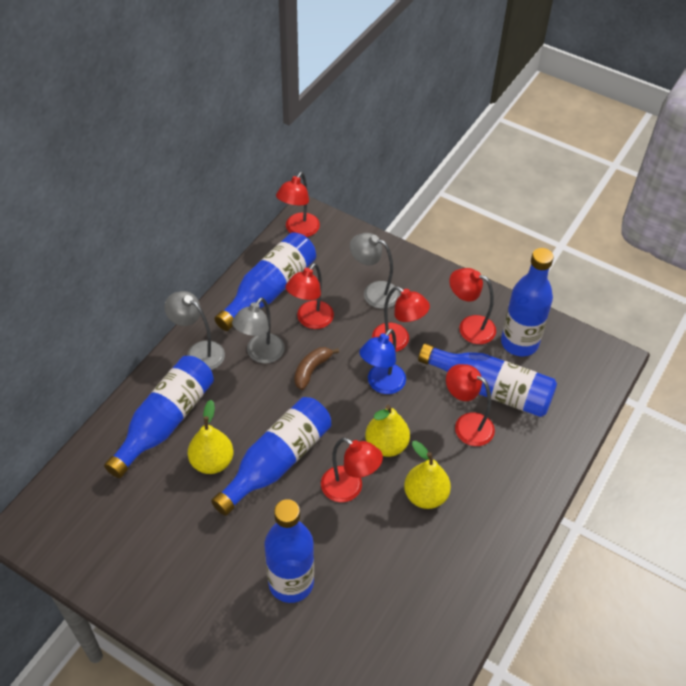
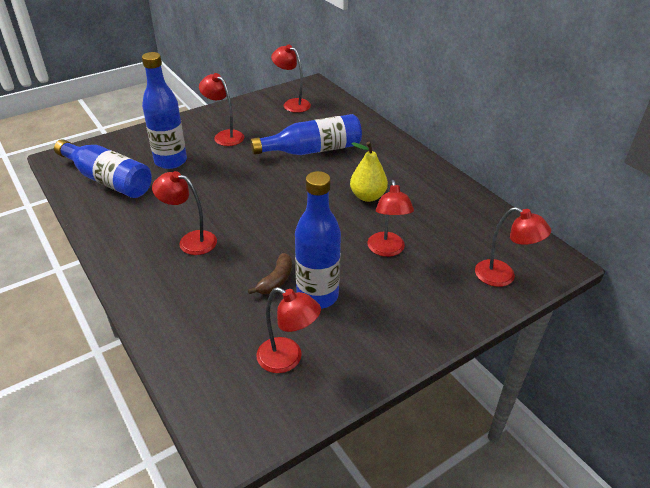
blue bottle: [104,356,214,478] [211,397,331,516] [215,232,316,331] [265,499,314,603] [418,343,557,417] [501,248,554,356] = 6 -> [54,139,152,198] [142,52,187,169] [250,114,362,155] [295,171,341,309] = 4
blue lamp: [359,329,406,394] = 1 -> none = 0
grey lamp: [164,291,225,370] [232,298,285,364] [350,233,400,309] = 3 -> none = 0
yellow pear: [188,400,234,474] [365,405,410,457] [404,441,451,509] = 3 -> [350,142,388,202] = 1

